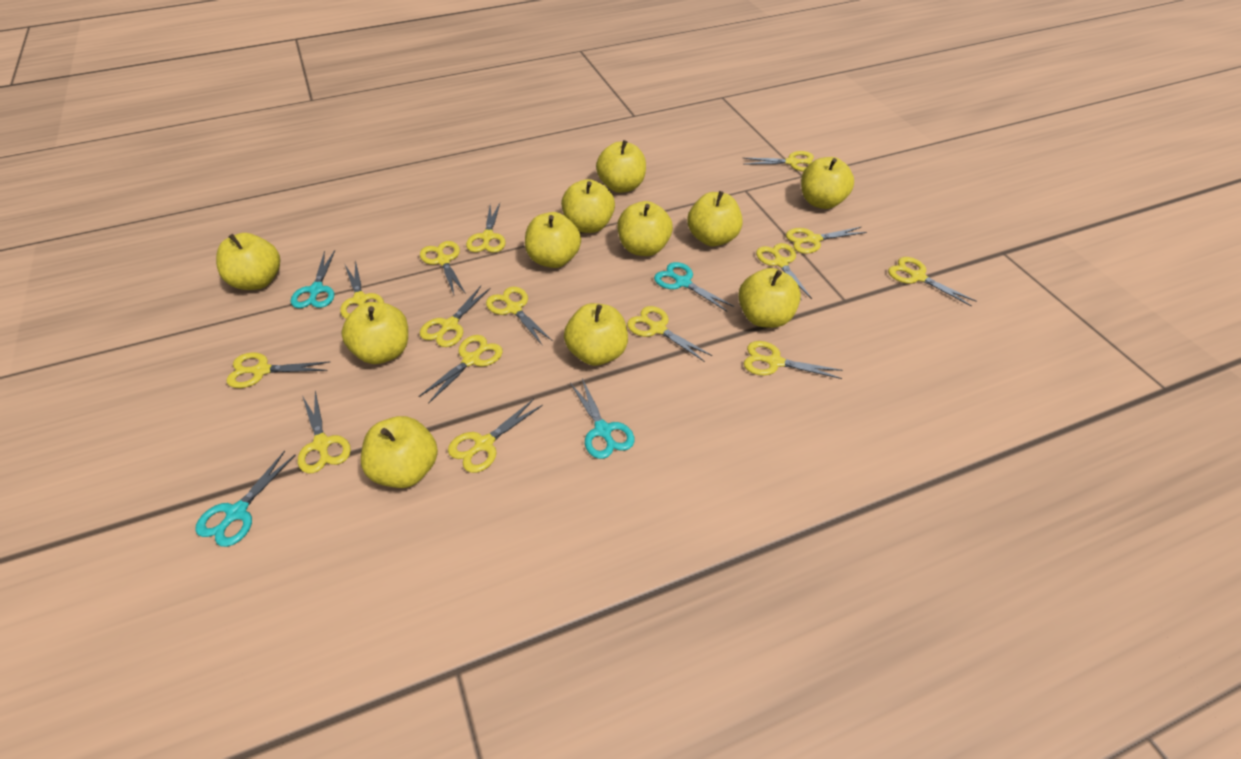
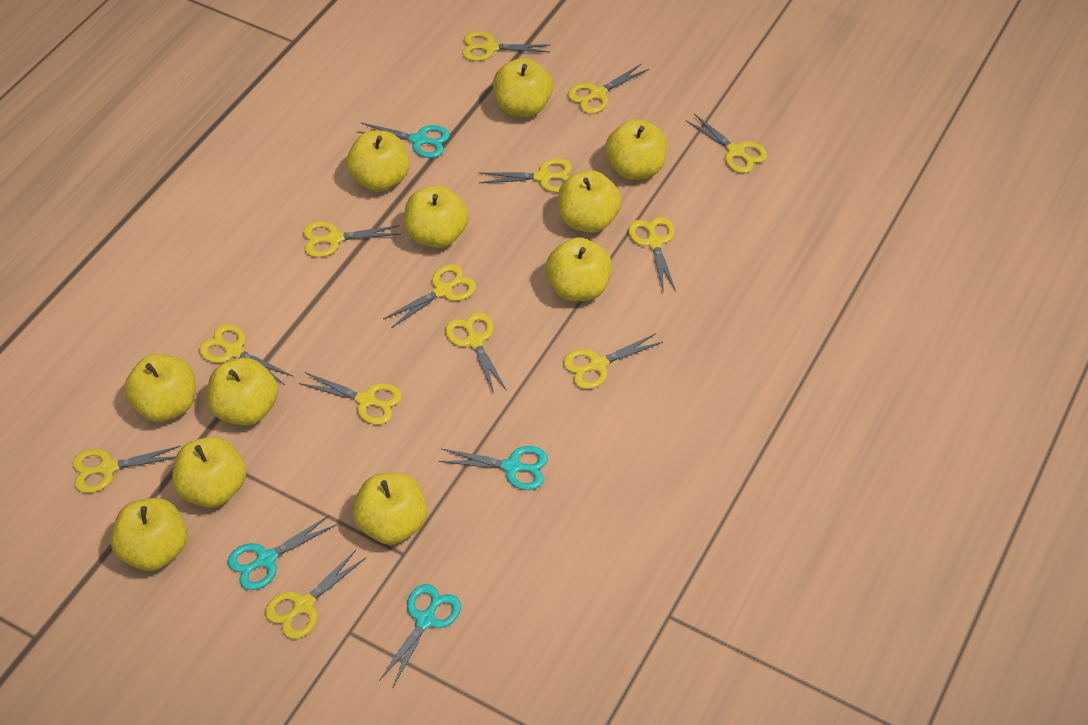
yellow scissors: [226,352,330,388] [298,391,351,474] [340,260,384,319] [418,335,503,404] [420,241,466,294] [420,286,491,347] [448,399,543,473] [466,203,506,253] [486,286,553,345] [627,306,712,362] [743,151,814,171] [744,341,843,379] [756,243,812,300] [786,227,867,254] [888,257,976,306] = 15 -> [72,446,181,493] [199,324,294,385] [265,550,366,639] [299,372,402,425] [303,221,401,257] [383,264,476,328] [445,312,507,393] [462,31,551,61] [478,158,572,193] [563,333,663,389] [568,63,649,114] [628,217,676,293] [686,114,767,173] = 13

